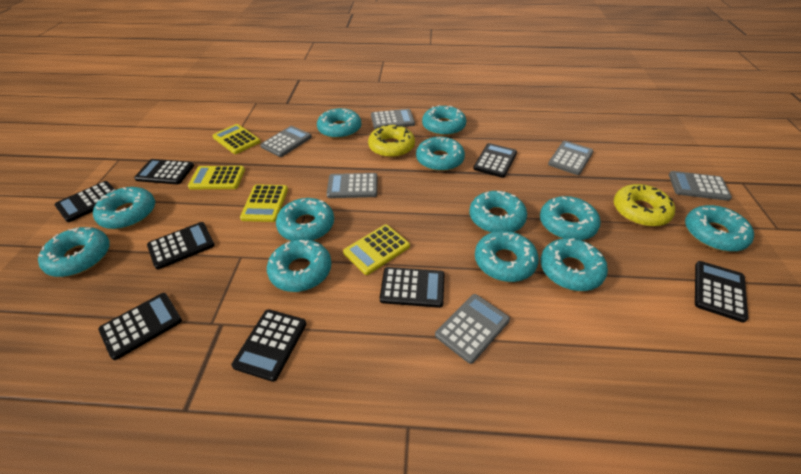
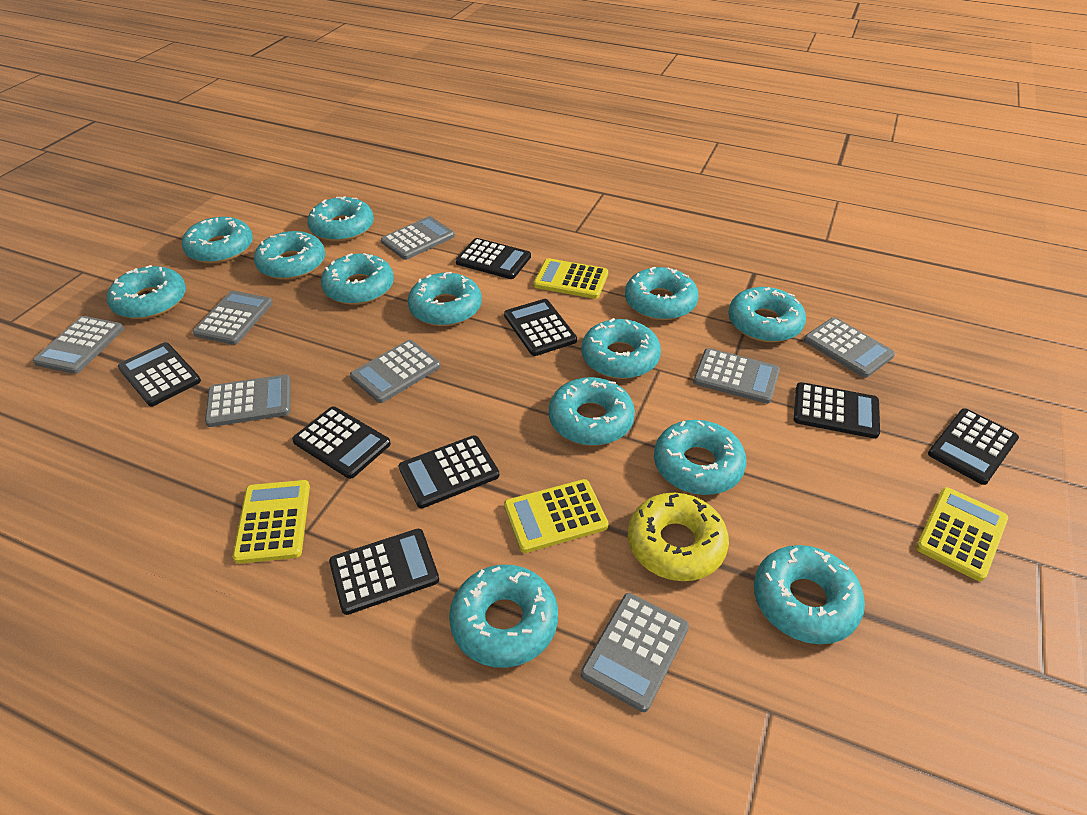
grey calculator: [260,126,312,157] [327,173,378,198] [371,109,415,129] [435,294,510,364] [548,141,594,175] [669,171,732,201] = 6 -> [33,316,124,374] [192,291,273,345] [205,374,291,427] [350,340,441,403] [381,216,455,260] [581,593,689,712] [693,348,780,404] [804,317,895,378] = 8
turquoise donut: [38,227,110,277] [93,187,155,229] [267,239,331,292] [276,198,334,241] [317,108,361,139] [416,137,465,171] [422,105,466,136] [470,191,527,233] [475,231,539,282] [540,196,600,240] [540,238,608,291] [685,205,754,252] = 12 -> [107,265,186,319] [182,217,253,264] [254,231,325,280] [308,196,374,242] [321,253,394,305] [408,272,482,326] [449,565,558,668] [549,377,635,446] [581,318,661,379] [625,267,699,320] [654,420,747,495] [728,287,806,342] [754,545,865,644] = 13
yellow donut: [368,124,415,158] [614,184,675,227] = 2 -> [628,493,729,581] = 1

